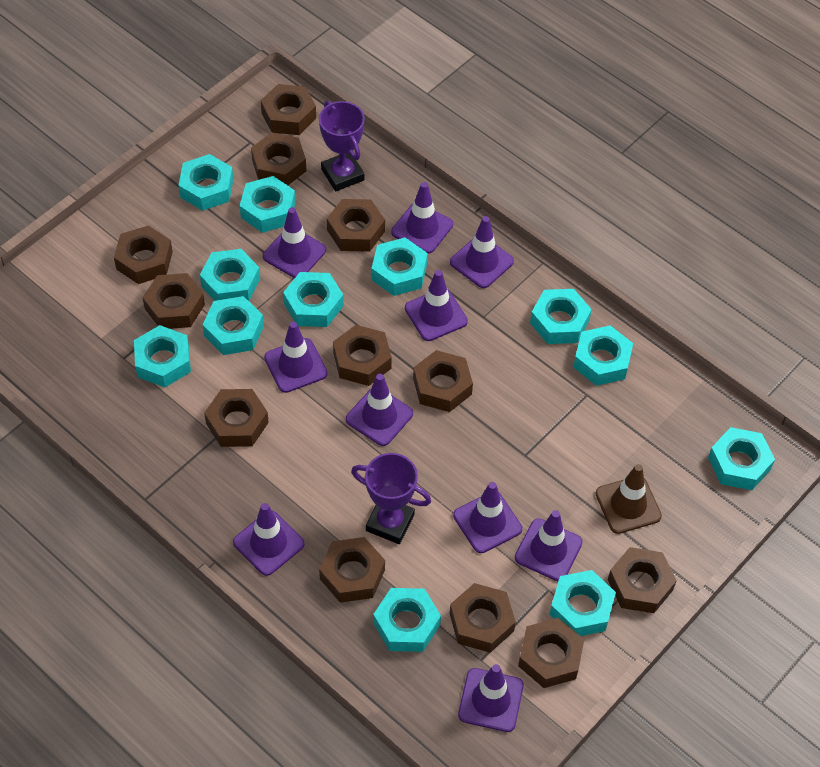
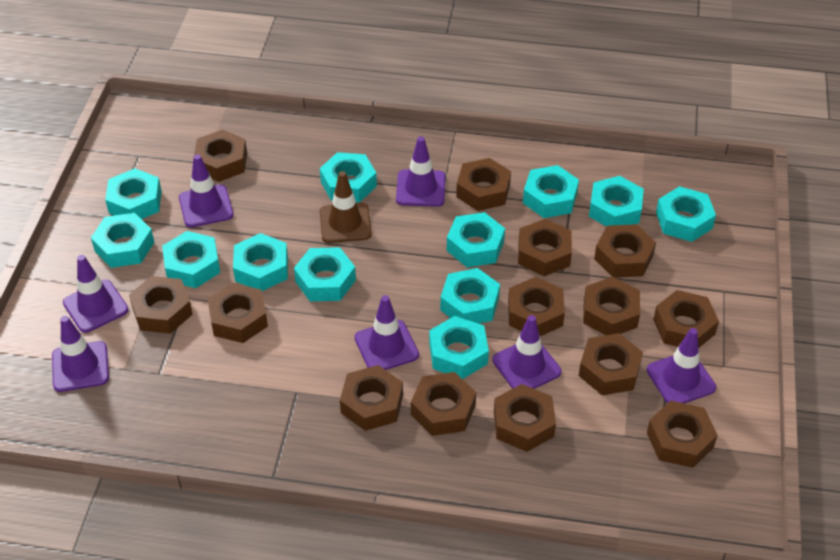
brown nut: [114,225,173,284] [143,273,205,329] [204,389,269,447] [251,132,306,185] [261,84,316,135] [319,537,385,603] [327,199,385,252] [333,325,392,386] [413,350,473,412] [449,583,516,653] [518,618,584,688] [608,547,677,613] = 12 -> [129,276,193,334] [194,129,247,182] [208,283,268,343] [340,365,403,431] [411,372,476,436] [456,158,511,211] [494,384,556,452] [508,277,565,336] [518,219,572,276] [579,333,643,395] [583,277,640,335] [594,224,656,278] [647,401,718,468] [653,290,719,348] = 14
purple traffic cone: [233,503,305,576] [263,207,326,278] [264,322,328,393] [346,374,413,446] [391,182,453,254] [405,270,468,341] [450,216,514,288] [453,482,522,553] [458,664,524,732] [515,510,583,581] = 10 -> [52,316,109,392] [63,255,129,333] [179,154,233,228] [355,295,419,370] [396,136,446,207] [492,315,561,389] [646,328,716,403] = 7
purple trophy: [319,101,365,191] [351,453,431,544] = 2 -> none = 0

